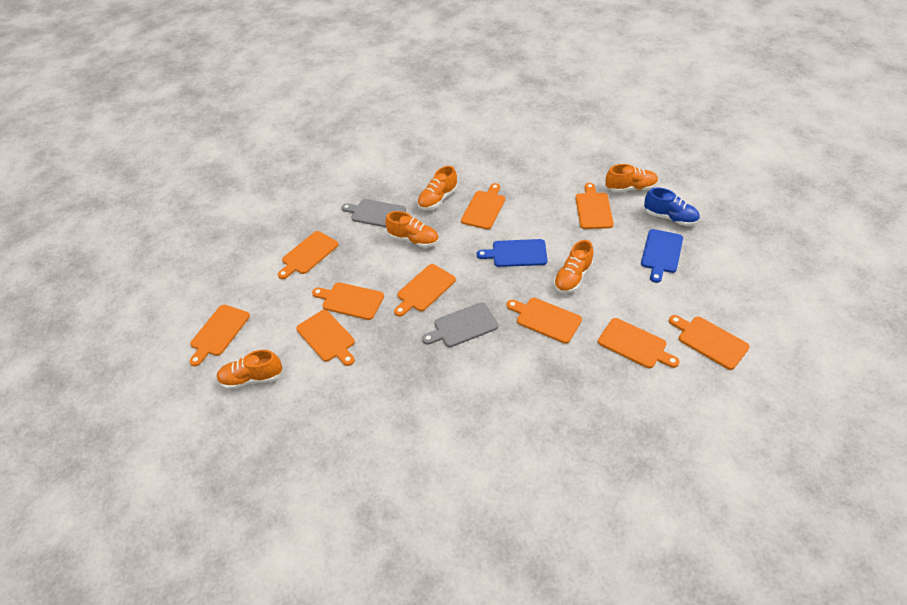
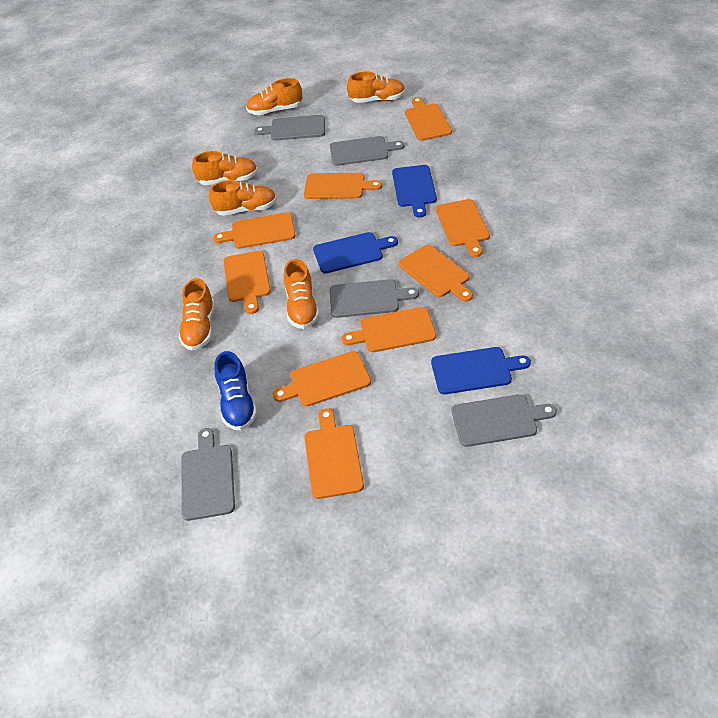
blue cutting board: [477,239,547,267] [641,229,683,283] = 2 -> [313,232,398,273] [392,165,437,218] [431,347,531,394] = 3
grey cutting board: [342,199,406,227] [422,302,498,347] = 2 -> [181,428,235,521] [254,115,325,141] [330,136,404,166] [330,279,419,318] [452,394,557,447] = 5
orange cutting board: [189,305,250,366] [278,231,339,279] [296,310,355,366] [312,282,384,320] [394,264,456,317] [461,183,505,229] [507,298,582,344] [576,183,614,229] [598,318,680,368] [669,315,750,370] = 10 -> [213,212,296,249] [223,251,271,314] [273,351,371,407] [304,173,382,199] [304,408,364,499] [341,307,436,353] [399,245,473,302] [405,97,452,141] [436,199,490,257] = 9
orange shoe: [217,350,282,390] [385,211,439,248] [417,166,457,210] [554,240,594,294] [605,164,658,193] = 5 -> [179,278,215,351] [192,151,258,185] [209,180,277,216] [246,78,302,115] [284,259,319,329] [347,71,405,103] = 6

